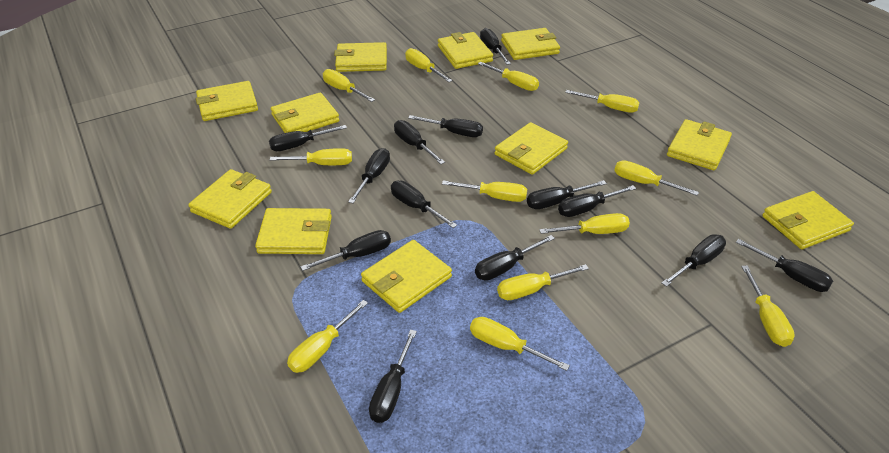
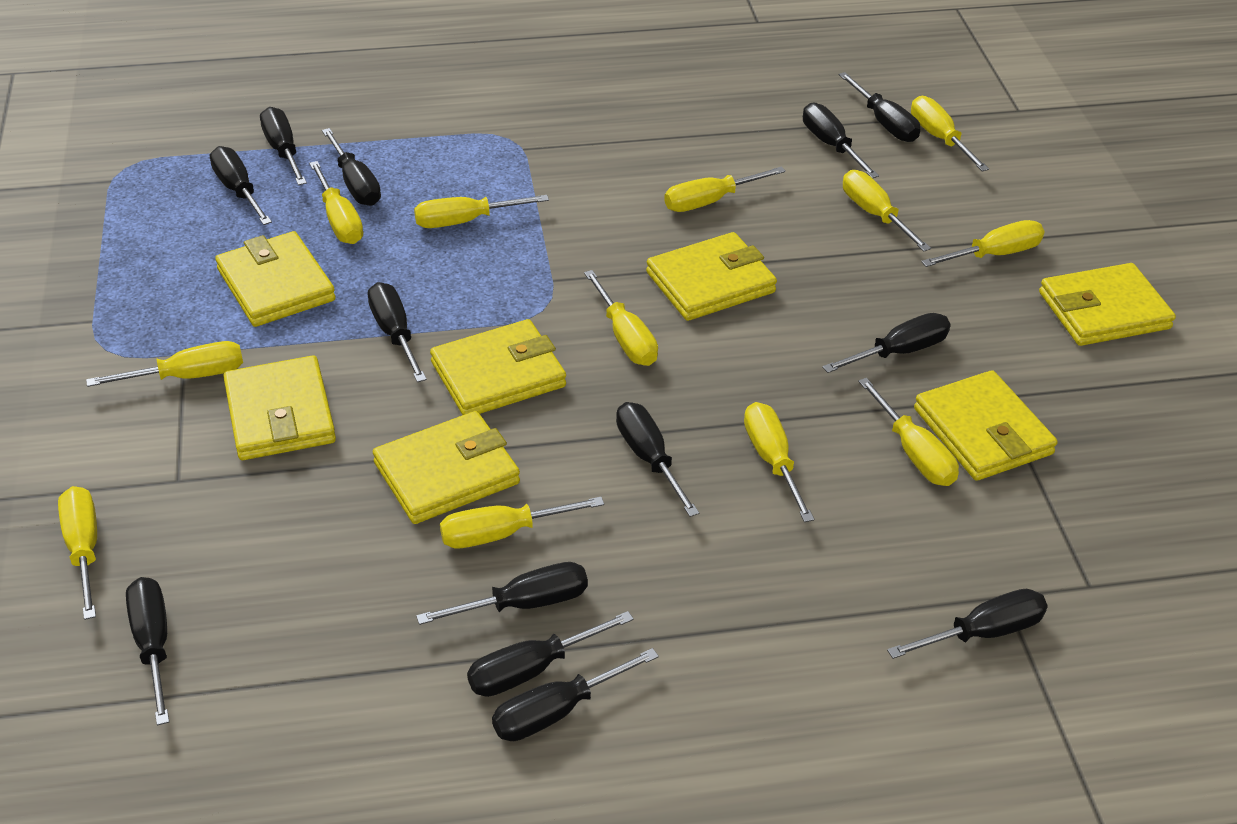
yellow wallet: [188,169,272,229] [196,81,258,121] [255,208,332,254] [271,93,339,133] [334,42,387,72] [361,240,452,313] [438,32,493,69] [494,122,568,175] [501,28,560,60] [667,119,732,170] [762,191,854,249] = 11 -> [215,231,336,327] [223,355,336,460] [373,411,520,524] [430,319,566,415] [646,232,777,321] [914,370,1057,481] [1039,263,1176,346] = 7

